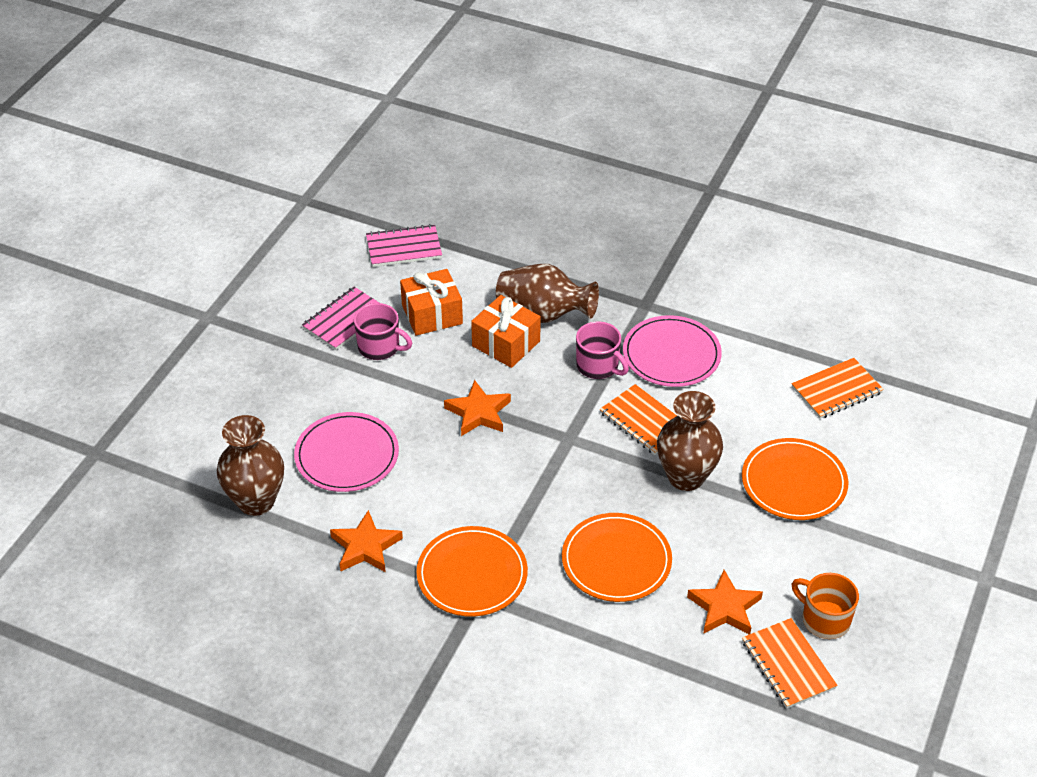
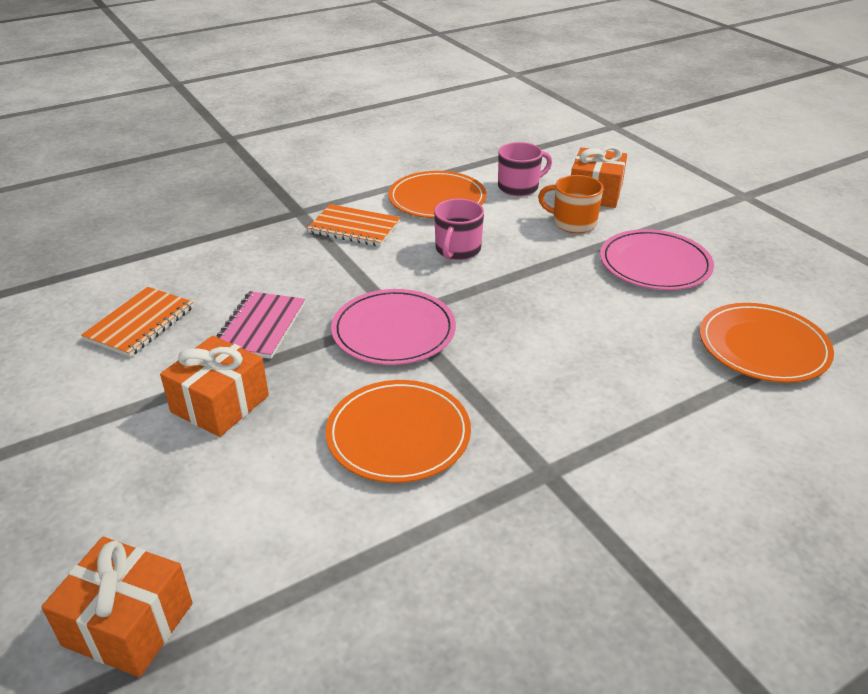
brown vase: [217,415,284,516] [496,264,599,323] [657,391,723,491] = 3 -> none = 0
orange gift: [400,269,463,336] [471,295,541,368] = 2 -> [41,537,193,677] [160,336,269,437] [571,146,627,208] = 3
orange notebook: [600,384,677,455] [742,618,838,709] [792,358,884,419] = 3 -> [81,287,194,357] [307,204,401,246] = 2
orange star: [330,510,403,572] [444,380,511,436] [687,570,763,634] = 3 -> none = 0
pink notebook: [302,287,379,350] [366,224,442,267] = 2 -> [217,291,305,359] = 1

